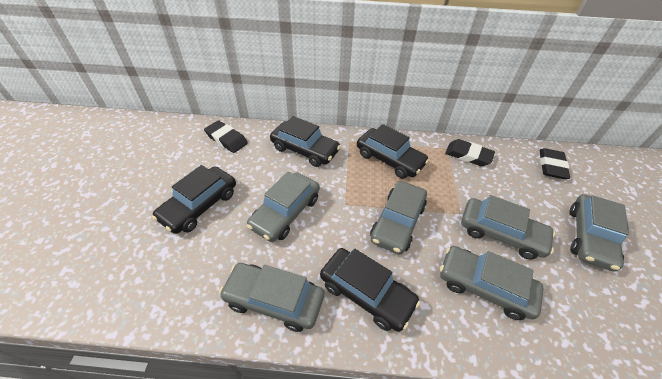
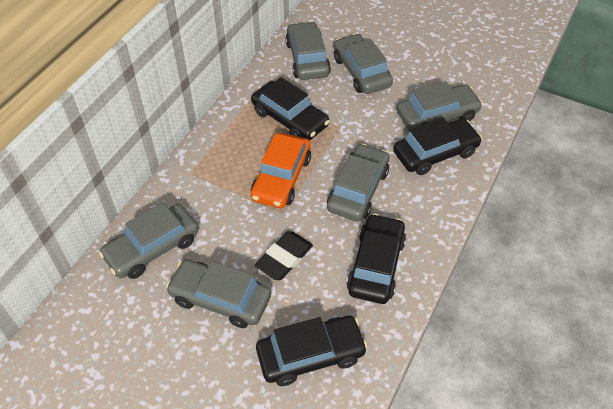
black eraser: [204,120,248,153] [445,139,495,166] [539,148,570,179] = 3 -> [255,231,313,280] = 1
orange car: none = 0 -> [250,133,311,208] = 1

